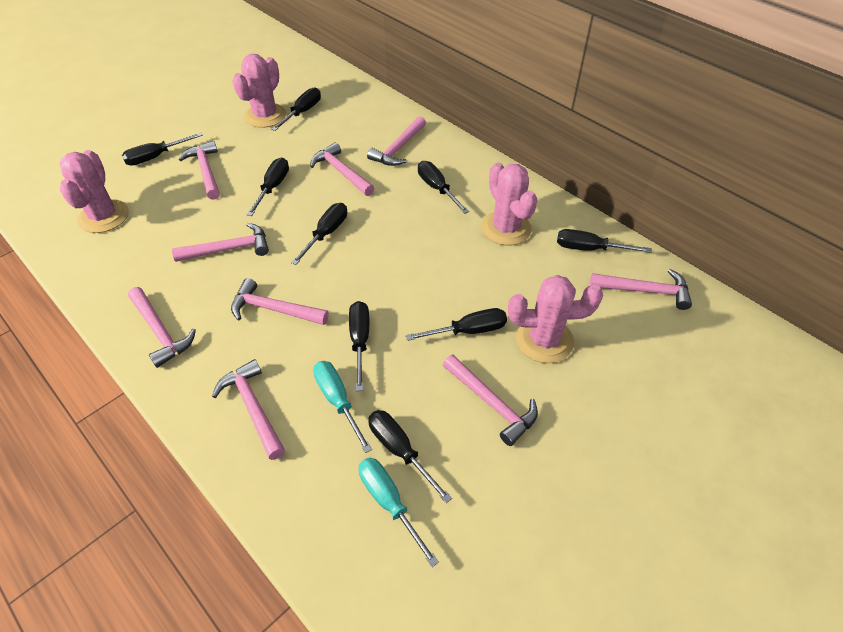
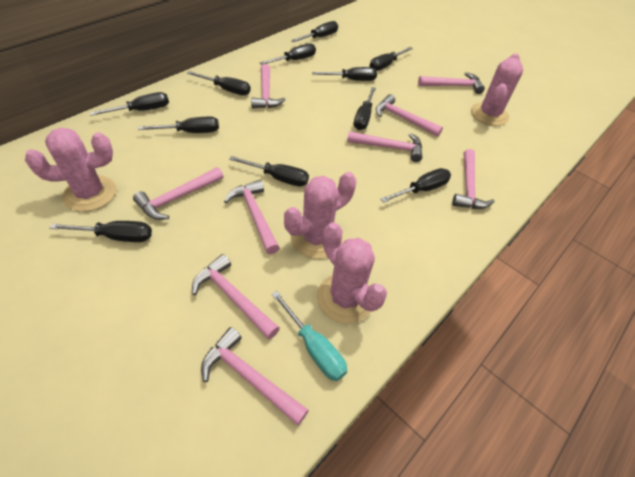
black screwdriver: [122,133,203,166] [247,158,289,216] [271,88,321,131] [291,203,347,265] [349,301,369,391] [368,410,452,503] [406,308,507,341] [418,161,469,214] [557,229,652,253] = 9 -> [50,221,152,242] [90,92,169,116] [138,117,219,133] [187,71,251,95] [229,156,309,186] [260,44,316,65] [291,21,338,42] [312,67,377,81] [354,87,376,130] [370,47,413,71] [381,168,451,203] = 11
turquoise screwdriver: [313,361,372,453] [358,458,439,567] = 2 -> [272,291,347,381] = 1

